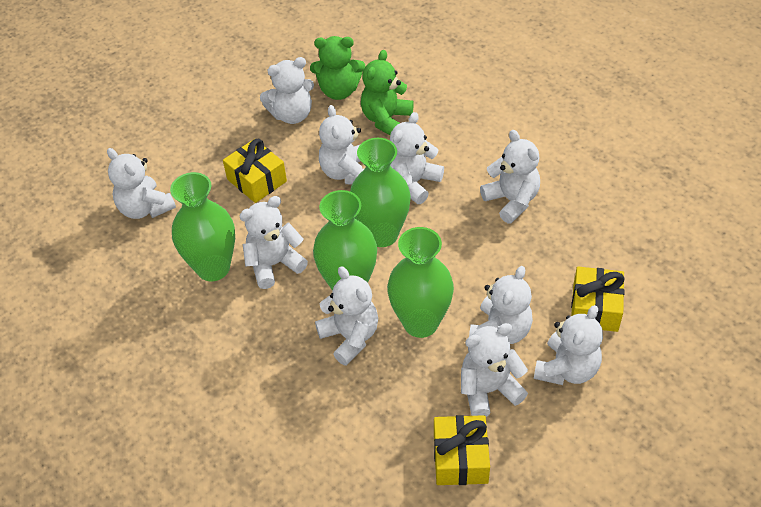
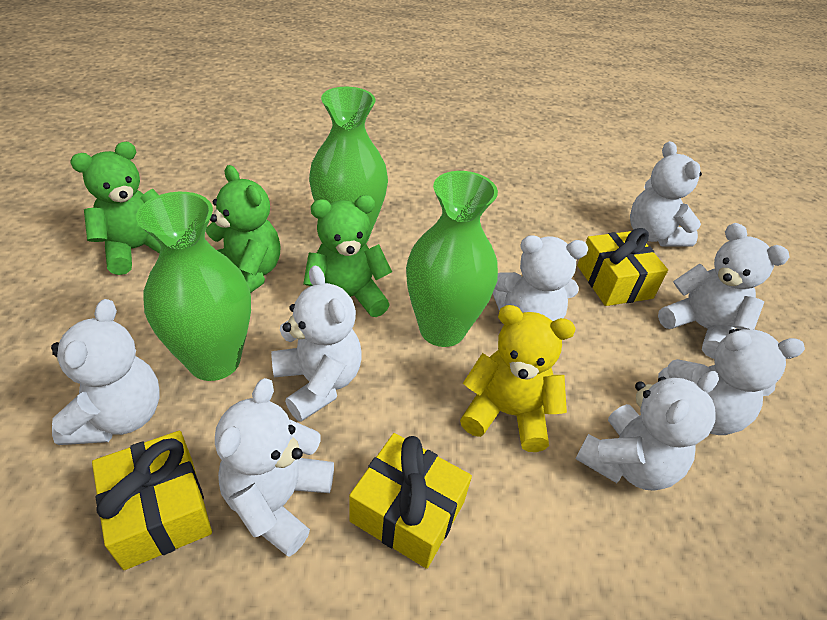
green teddy bear: [310,36,365,100] [361,50,414,135] = 2 -> [70,142,161,275] [206,165,281,293] [303,195,392,317] = 3
green vase: [170,172,235,281] [313,190,377,291] [350,138,411,247] [387,227,454,338] = 4 -> [136,192,251,381] [309,87,388,243] [406,171,498,347] = 3
white teddy bear: [107,148,176,219] [239,196,308,289] [260,57,314,124] [315,266,378,366] [319,105,364,185] [390,112,444,204] [461,323,528,417] [469,266,533,344] [480,130,540,223] [534,305,603,385] = 10 -> [51,299,160,445] [215,378,334,557] [271,265,362,422] [493,235,588,321] [575,371,719,491] [630,141,702,247] [658,223,789,359] [658,329,805,435] = 8
yellow teddy bear: none = 0 -> [460,305,575,452] = 1

